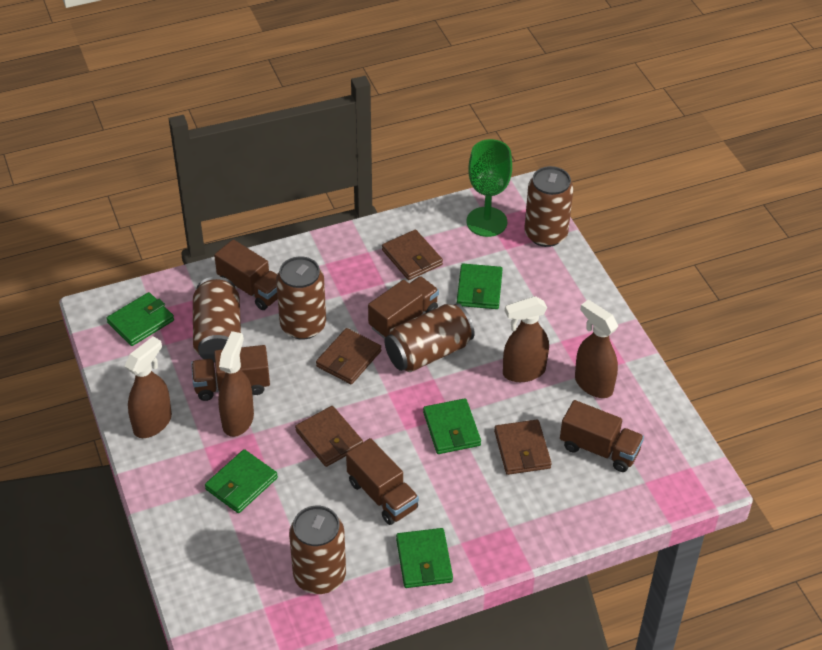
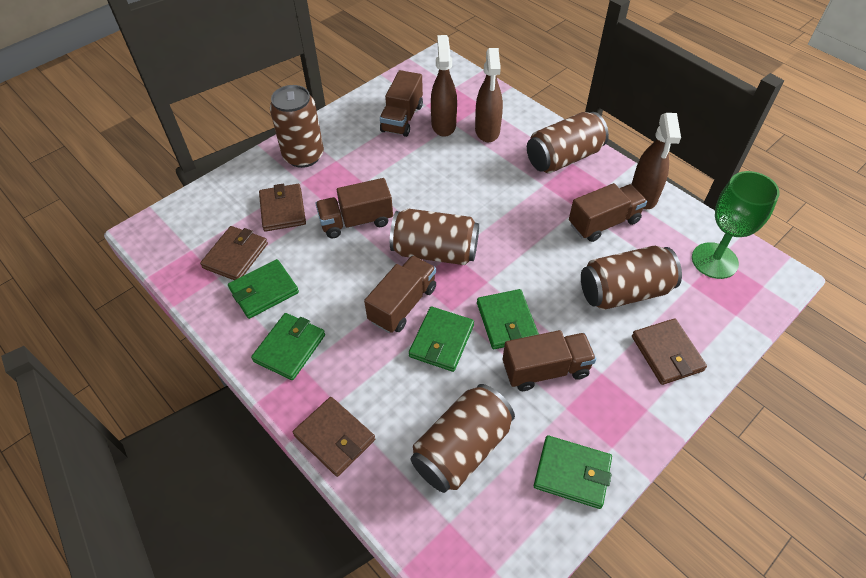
brown spray bottle: [125,336,172,438] [218,331,254,437] [503,296,549,382] [575,300,618,398] = 4 -> [431,35,457,137] [475,48,503,142] [631,113,681,209] = 3

